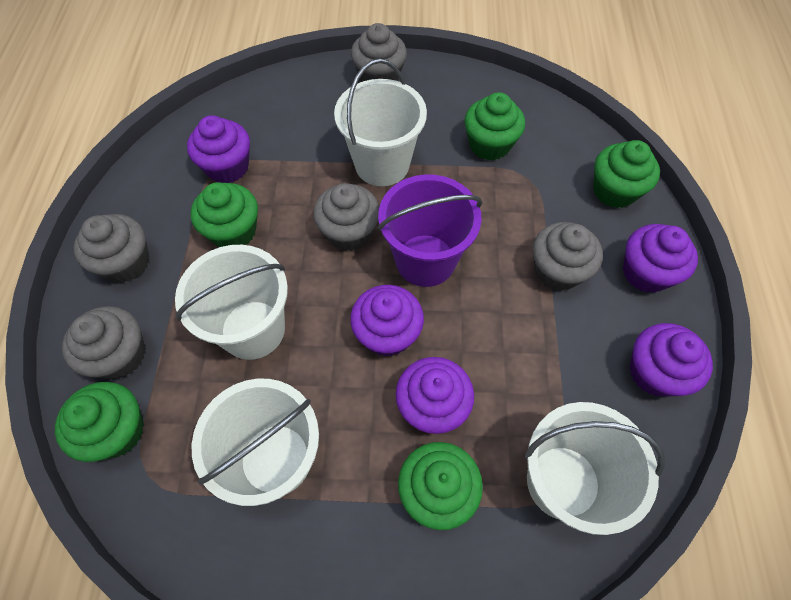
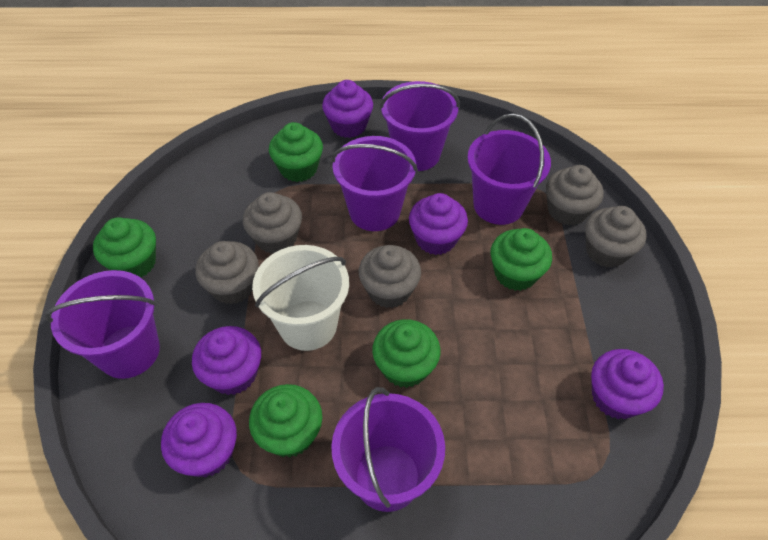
purple bucket: [378,174,482,287] = 1 -> [45,270,160,379] [331,387,445,512] [332,136,418,231] [379,81,460,171] [467,114,551,225] = 5
white bucket: [175,245,288,360] [192,379,319,506] [334,59,427,186] [525,402,665,535] = 4 -> [252,245,349,351] = 1

